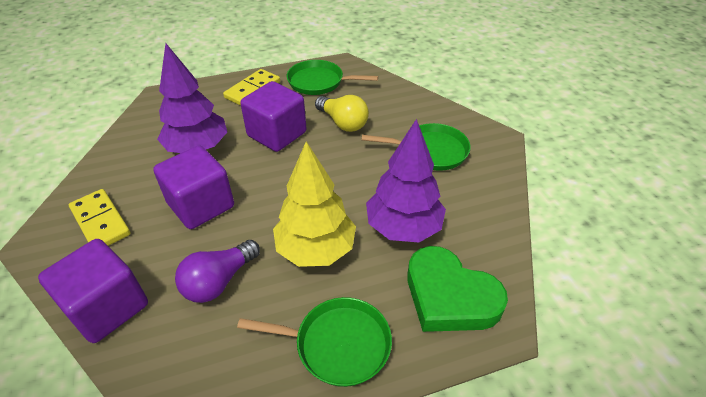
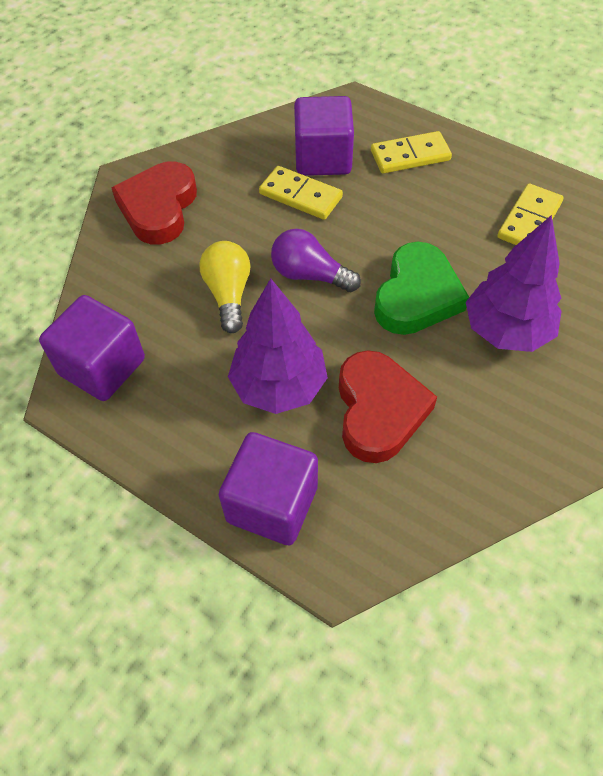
green pan: [237,297,392,387] [287,60,378,95] [362,123,471,171] = 3 -> none = 0
red heart: none = 0 -> [112,161,197,244] [339,350,437,463] = 2
yellow domino: [69,189,131,246] [223,69,280,106] = 2 -> [259,166,343,220] [371,131,452,174] [497,184,563,245] = 3
yellow tree: [273,141,356,267] = 1 -> none = 0

